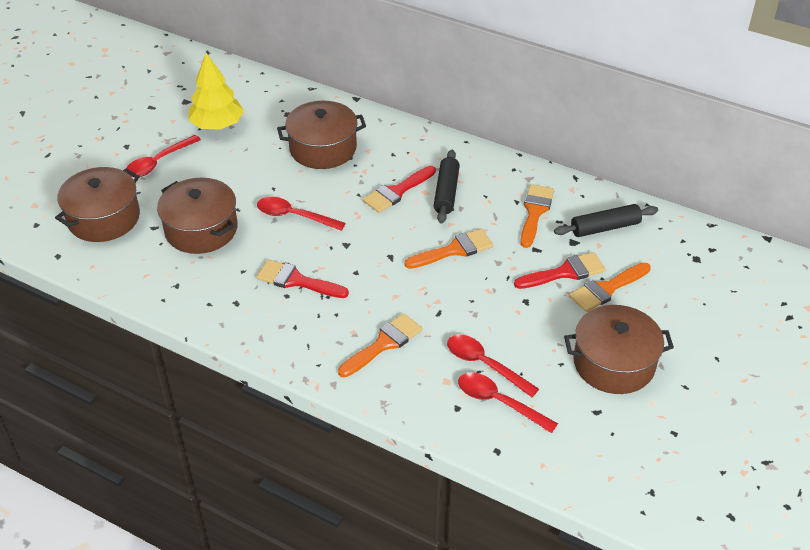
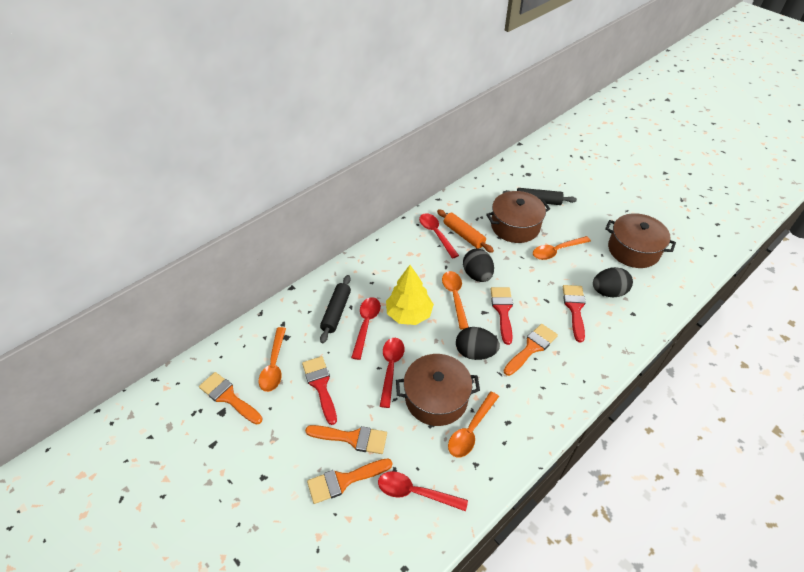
black egg: none = 0 -> [456,327,500,360] [463,249,494,282] [593,267,633,298] = 3
brown pot: [55,167,140,242] [157,178,238,254] [277,101,366,169] [564,305,674,394] = 4 -> [396,354,480,426] [486,191,550,243] [605,213,676,268] = 3
orange rolling pin: none = 0 -> [437,209,494,253] = 1
orange spoon: none = 0 -> [258,327,286,392] [442,271,469,329] [448,391,499,457] [533,236,591,260] = 4

